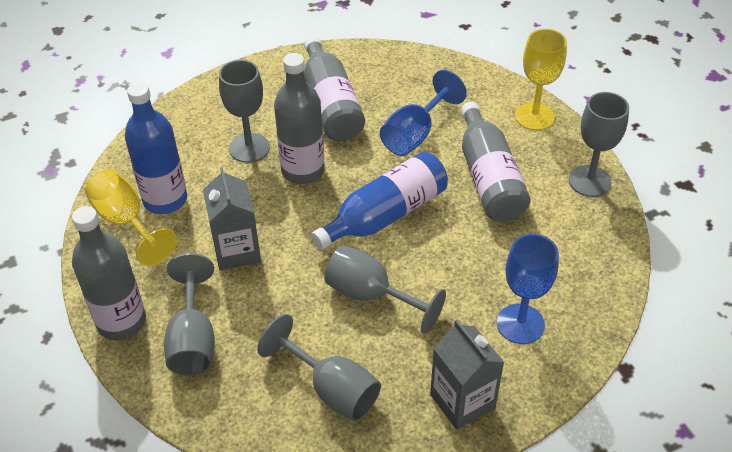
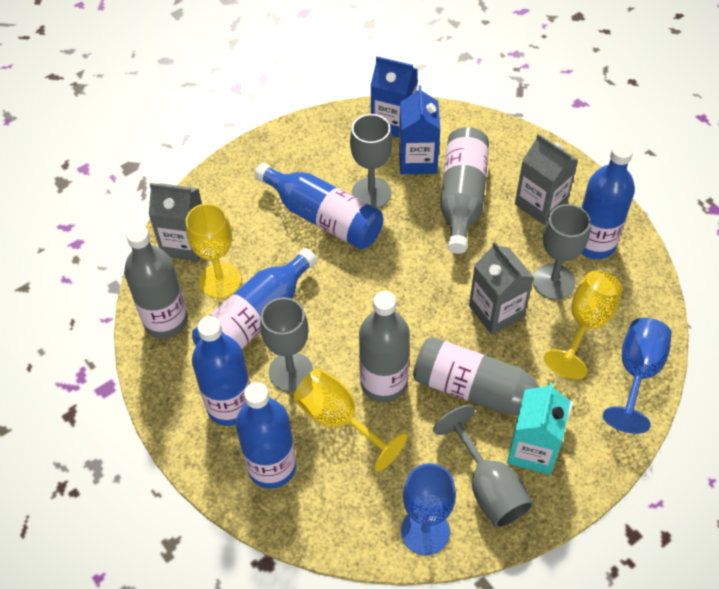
blue bottle: [125,82,187,214] [311,152,448,250] = 2 -> [192,248,317,349] [192,316,250,426] [236,382,296,489] [255,163,383,249] [581,143,635,259] = 5
blue carton: none = 0 -> [370,56,417,138] [399,85,440,174] = 2
grey carton: [203,167,261,271] [430,320,504,430] = 2 -> [149,183,202,261] [469,241,534,335] [515,134,578,225] = 3
grey goblet: [164,253,215,376] [219,60,270,163] [257,314,381,421] [324,245,446,334] [569,92,629,197] = 5 -> [260,297,313,392] [350,114,392,208] [433,405,533,528] [533,204,591,300] = 4
turquoise carton: none = 0 -> [507,382,571,475] = 1
yellow goblet: [85,169,177,266] [515,29,567,130] = 2 -> [186,203,241,298] [294,368,407,472] [544,271,623,380] = 3

